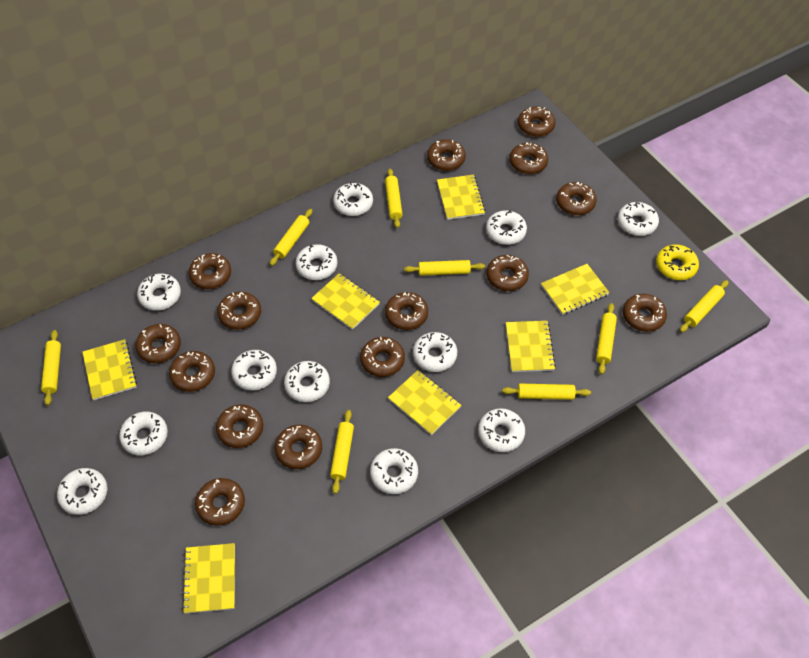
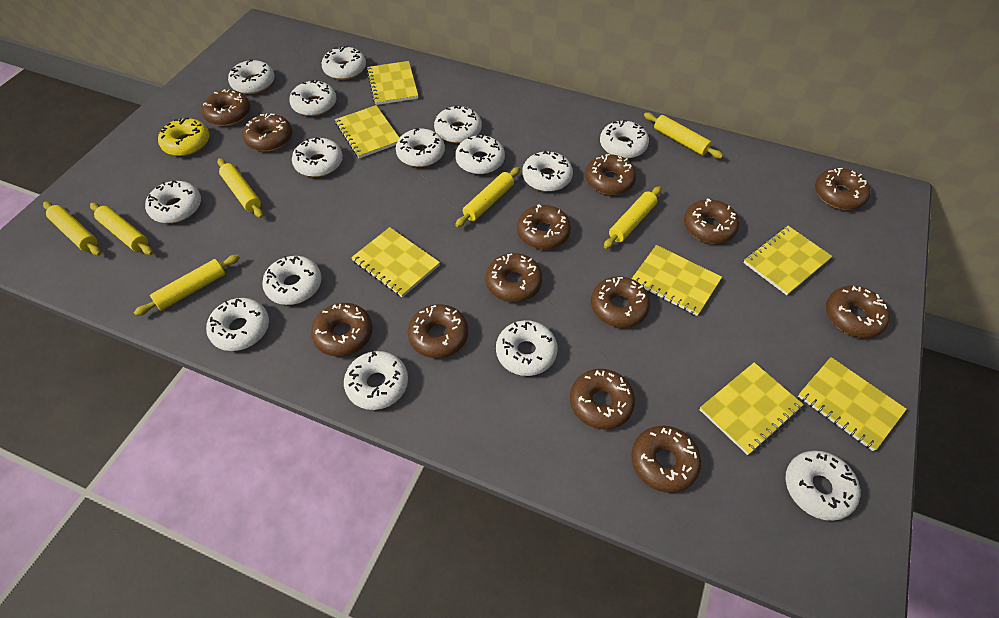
brown donut: [135,324,181,363] [169,351,215,392] [189,253,231,289] [195,478,245,525] [216,404,263,448] [217,292,261,330] [275,425,322,469] [360,337,405,377] [385,292,428,330] [427,139,466,171] [486,255,529,291] [510,142,548,174] [518,107,556,137] [556,182,597,215] [623,294,667,332] = 15 -> [202,89,250,126] [243,114,292,151] [311,303,373,356] [408,304,468,358] [485,253,543,302] [517,205,571,249] [570,369,635,429] [585,154,636,195] [591,276,650,328] [631,426,702,493] [684,199,739,243] [815,168,871,210] [826,286,890,338] = 13
white donut: [57,468,108,515] [119,412,168,455] [137,273,181,311] [231,350,277,391] [284,361,330,402] [295,244,338,280] [333,182,373,216] [370,448,418,494] [413,332,457,372] [478,408,525,452] [486,210,527,245] [618,202,659,236] = 12 -> [145,180,201,223] [206,298,269,351] [228,59,275,94] [262,256,322,305] [289,80,336,116] [292,137,343,177] [322,46,366,80] [344,351,408,410] [396,128,445,167] [434,105,482,143] [455,135,505,174] [496,320,557,376] [522,151,573,192] [600,120,649,159] [785,451,860,521] = 15
yellow rolling pin: [41,330,61,405] [270,209,312,266] [330,410,354,494] [385,169,403,228] [404,260,485,276] [502,384,591,400] [596,303,617,374] [680,280,729,332] = 8 -> [43,202,101,256] [90,203,153,255] [134,255,240,316] [218,158,263,218] [455,167,520,227] [604,186,661,249] [644,113,723,159] = 7

